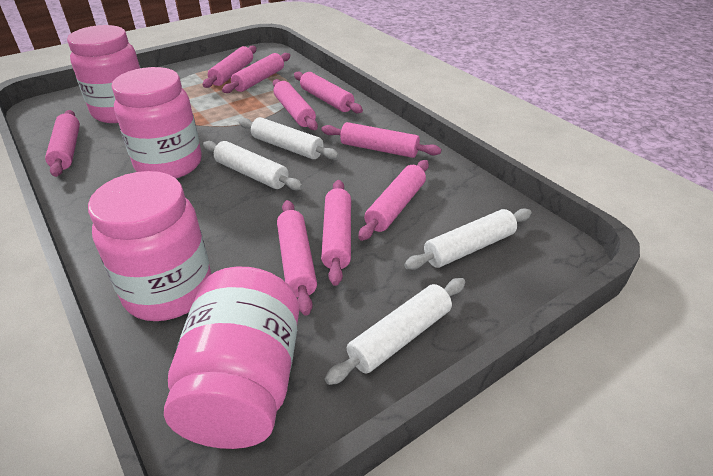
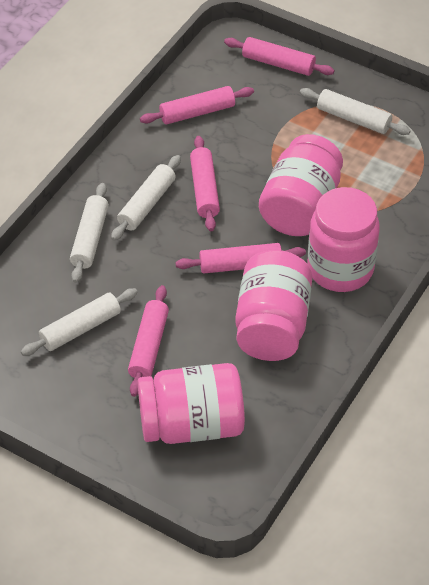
pink rolling pin: [45,110,80,177] [203,46,256,88] [222,53,290,93] [273,79,318,130] [277,200,317,316] [294,72,363,113] [321,122,442,158] [321,180,351,286] [358,160,429,241] = 9 -> [128,285,169,397] [140,86,254,124] [175,243,306,273] [190,136,220,231] [224,37,335,76] = 5

